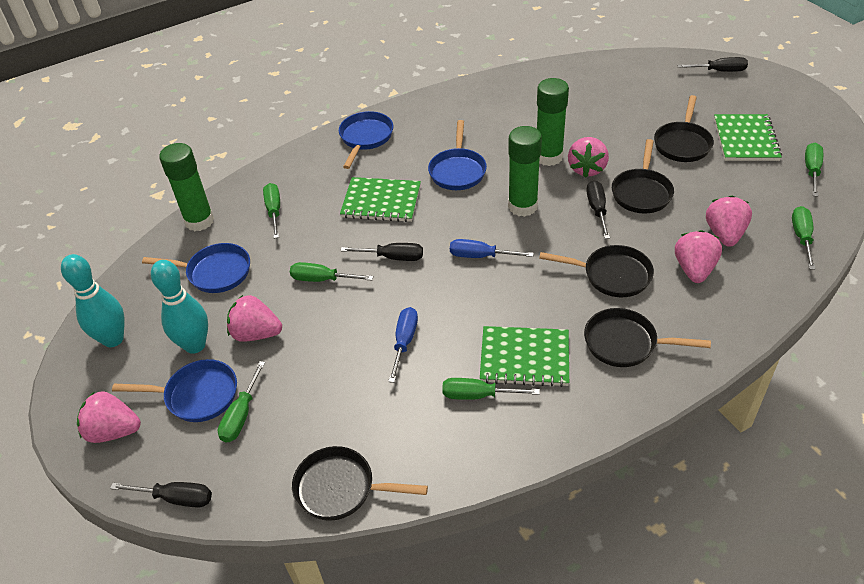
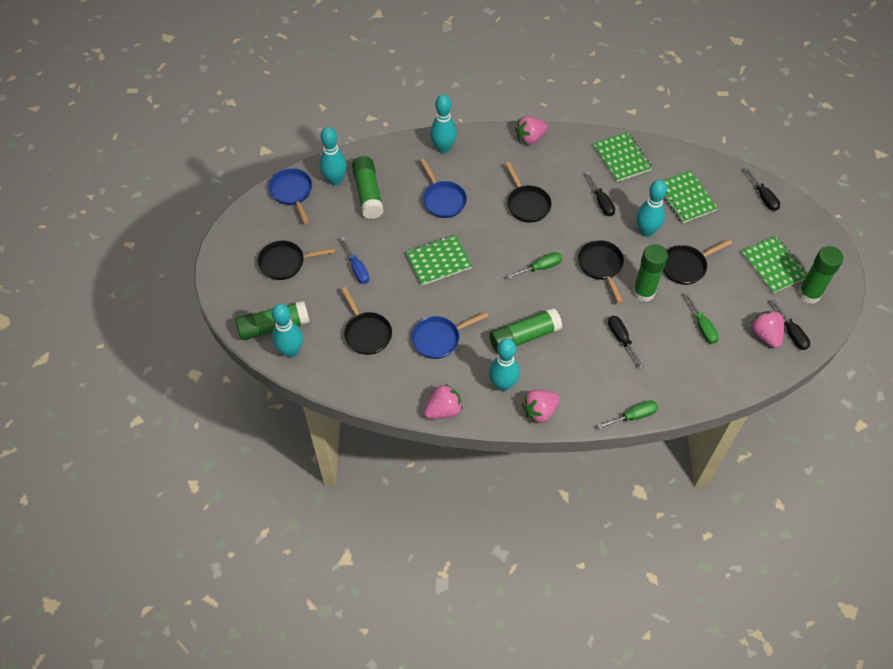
blue pan: [112,359,237,422] [142,243,250,293] [339,111,393,169] [428,120,487,190] = 4 -> [268,168,312,224] [412,312,488,359] [420,159,467,218] = 3
blue screwdriver: [388,307,418,383] [450,239,534,258] = 2 -> [340,237,369,284] = 1
green glue stick: [159,143,214,231] [508,126,542,217] [537,78,569,166] = 3 -> [236,301,310,340] [352,156,384,219] [489,308,562,353] [633,244,668,302] [798,246,843,304] = 5
green notebook: [340,177,421,222] [480,326,569,387] [714,114,782,161] = 3 -> [405,234,472,286] [593,132,652,182] [663,170,718,224] [741,236,807,294] = 4
green screwdriver: [218,361,266,443] [263,183,280,239] [290,262,373,282] [442,378,540,400] [792,206,816,270] [805,143,823,197] = 6 -> [507,252,562,279] [597,400,658,429] [684,292,719,344] = 3
pink strawberry: [77,391,141,443] [227,295,282,342] [568,137,609,178] [675,230,722,283] [706,195,752,247] = 5 -> [424,384,463,419] [515,116,548,145] [522,390,560,424] [751,311,784,348] = 4
turquoise bowling pin: [61,254,125,347] [151,260,208,354] = 2 -> [272,304,303,357] [319,127,347,185] [430,94,457,153] [489,339,520,391] [636,180,667,237] = 5

